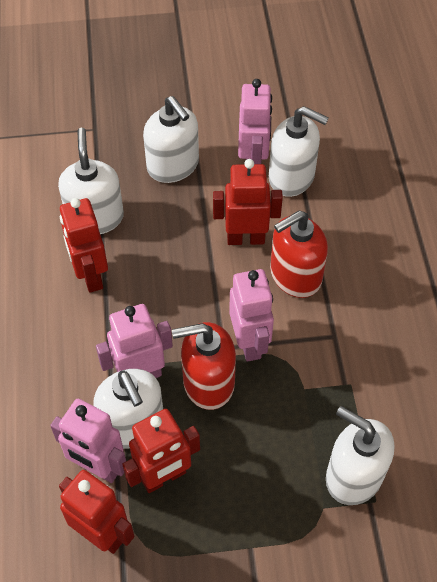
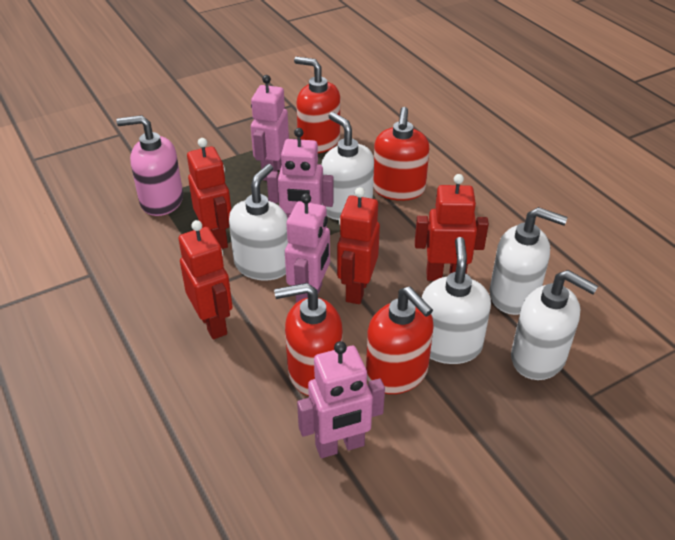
pink soap dispenser: none = 0 -> [116,115,183,216] = 1
red soap dispenser: [172,322,236,410] [270,210,328,298] = 2 -> [274,283,343,396] [294,57,340,153] [366,287,434,394] [373,107,430,201] = 4

